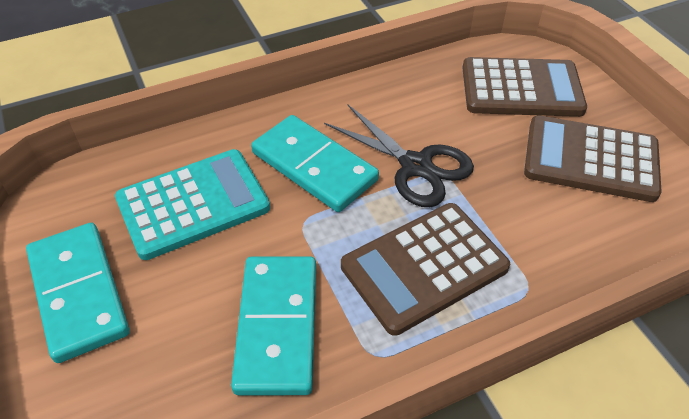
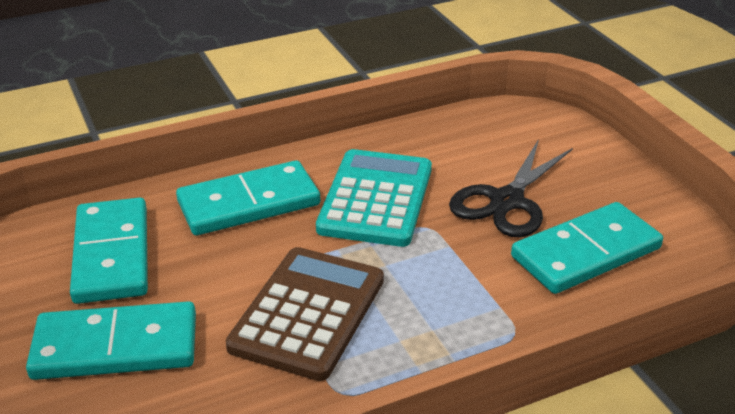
brown calculator: [341,203,510,336] [462,57,587,117] [524,115,662,202] = 3 -> [226,247,384,381] = 1
turquoise domino: [26,223,130,363] [231,256,316,395] [251,115,379,212] = 3 -> [26,301,196,380] [70,197,148,304] [176,160,320,235] [511,202,663,294] = 4

